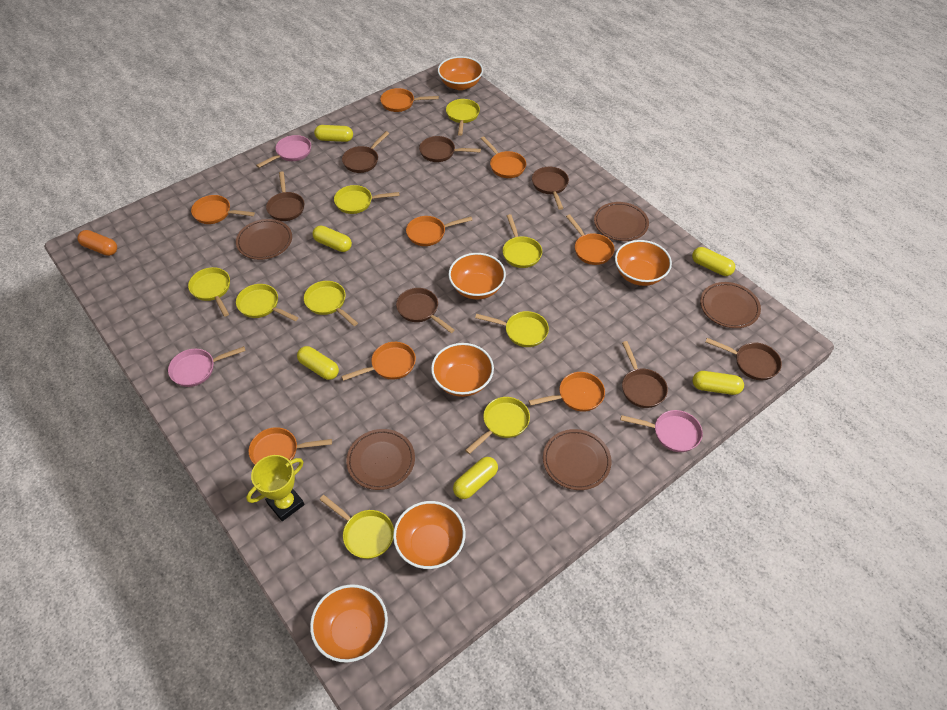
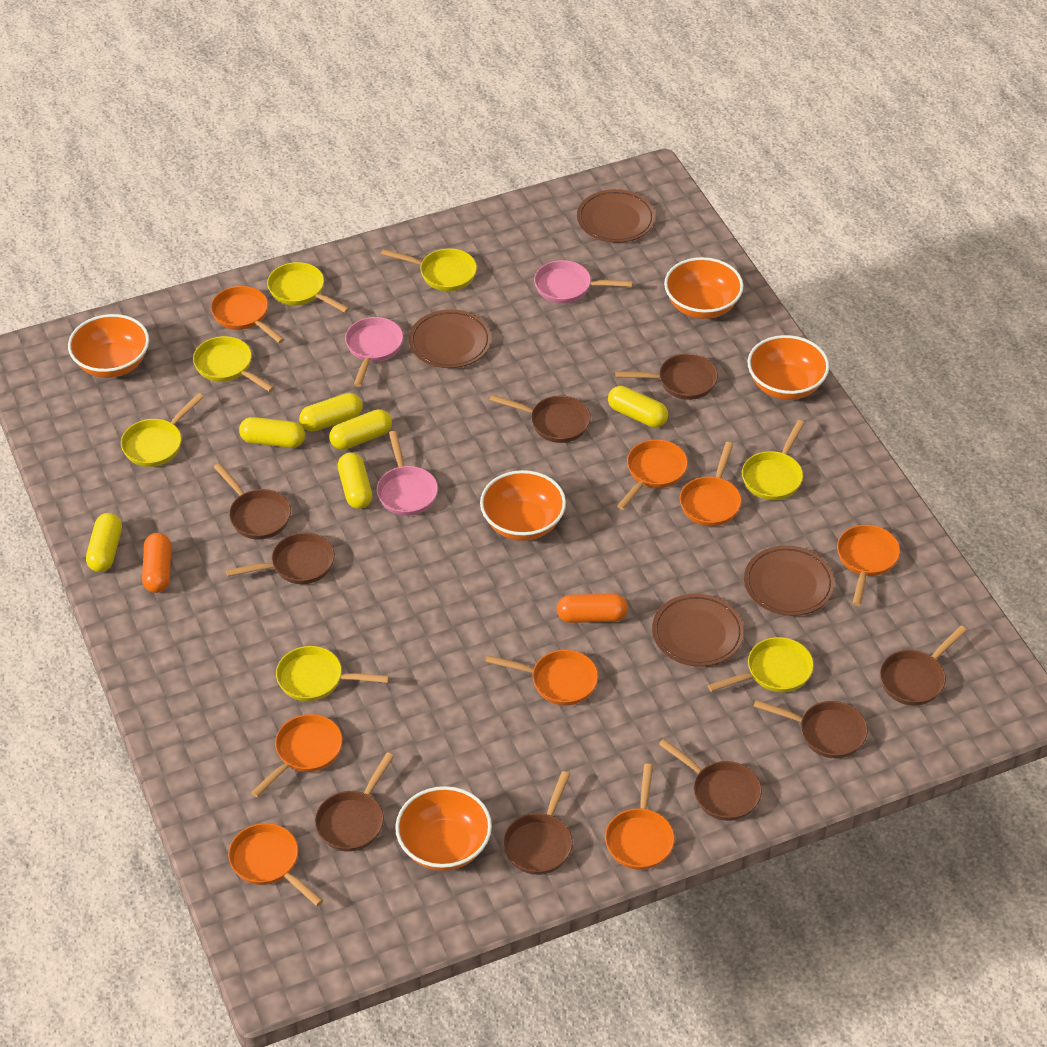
brown pan: [266,171,304,221] [342,131,389,173] [396,288,455,333] [419,136,481,162] [532,167,569,210] [622,341,668,408] [705,338,782,380] = 7 -> [214,463,291,540] [226,532,335,584] [315,752,394,852] [490,395,591,443] [503,771,573,875] [616,354,718,400] [659,739,762,821] [753,700,868,759] [880,626,967,706] = 9
brown plate: [236,219,292,260] [346,429,415,490] [543,429,612,490] [594,202,649,241] [700,282,761,328] = 5 -> [409,309,491,368] [577,189,655,243] [652,594,744,667] [744,545,835,616] = 4
orange bowl: [310,584,388,663] [393,501,465,569] [431,343,494,397] [438,56,483,90] [448,253,506,299] [615,240,672,286] = 6 -> [68,314,149,378] [395,786,492,871] [480,470,566,541] [664,257,744,319] [748,335,829,400] = 5
orange capsule: [78,230,117,256] = 1 -> [142,533,171,593] [557,594,628,623] = 2
yellow pan: [188,267,230,317] [236,284,298,321] [304,281,358,326] [319,495,394,559] [334,185,399,214] [446,99,480,136] [465,397,530,454] [475,311,549,347] [503,214,542,268] = 9 -> [121,393,204,467] [193,336,275,392] [267,262,350,313] [276,646,389,702] [381,248,477,291] [708,637,814,693] [742,420,805,500] = 7
yellow trophy: [246,455,304,521] = 1 -> none = 0

